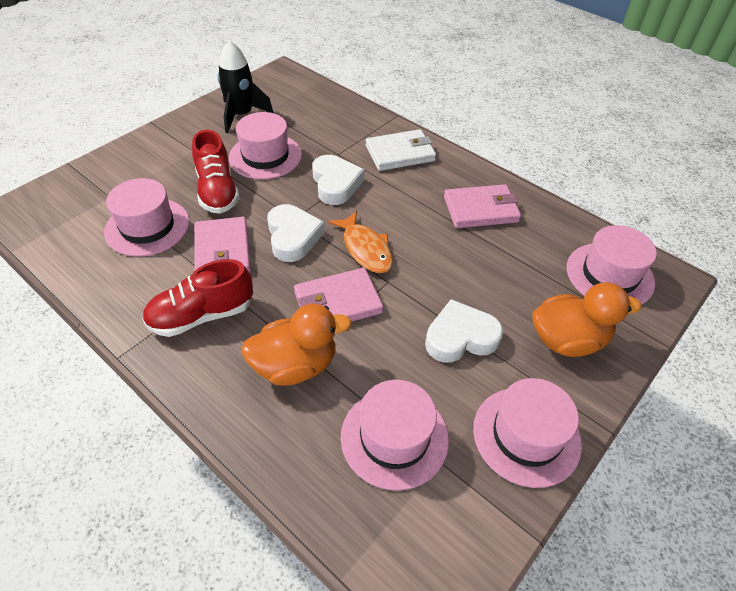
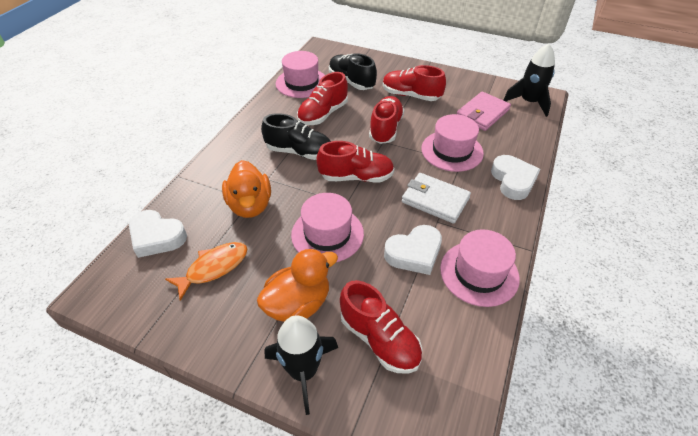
black rocket: [217,40,273,133] = 1 -> [264,315,338,415] [503,44,555,117] = 2
black shoe: none = 0 -> [261,113,331,160] [329,53,377,90] = 2
pink hat: [104,178,189,257] [229,112,302,179] [341,380,449,491] [473,378,582,488] [567,225,657,305] = 5 -> [276,51,325,98] [291,193,364,262] [422,114,484,172] [440,229,520,307] = 4
pink wallet: [194,217,251,272] [294,268,383,322] [444,184,521,228] = 3 -> [457,92,511,131] = 1
red shoe: [142,259,253,337] [192,130,240,214] = 2 -> [297,72,348,125] [316,141,394,182] [340,280,422,374] [369,96,404,144] [383,65,446,101] = 5

